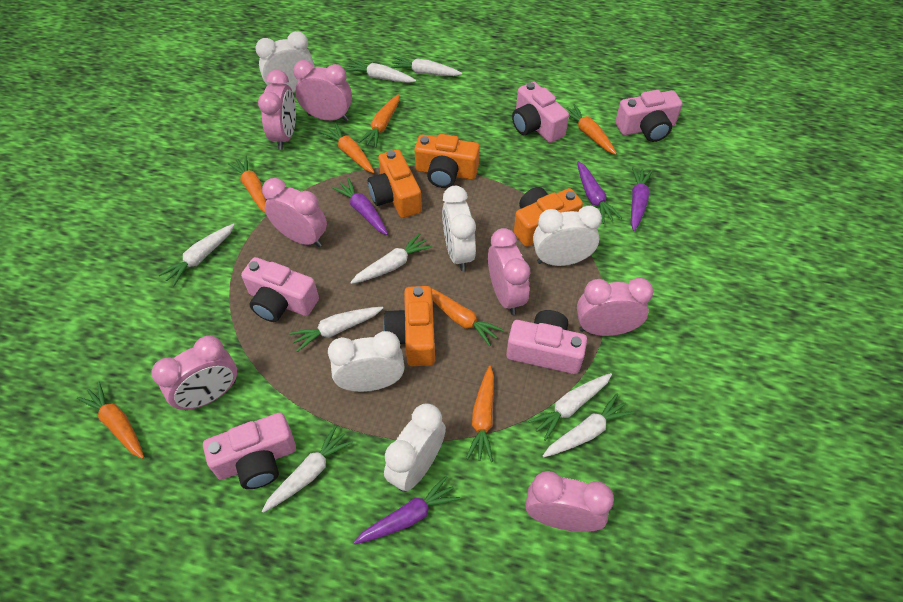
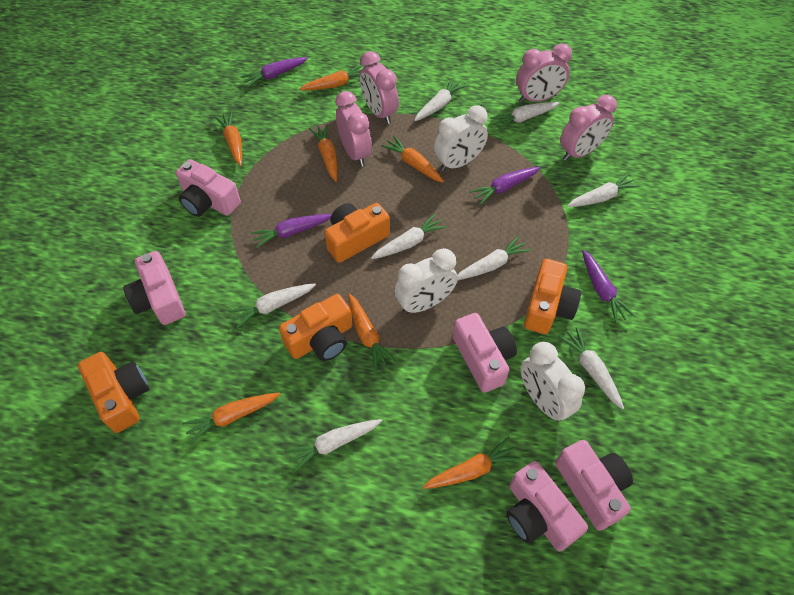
pink clock: [151,336,237,410] [258,70,296,150] [262,178,327,247] [293,60,352,121] [488,228,530,315] [526,471,614,532] [577,278,653,336] = 7 -> [335,91,372,167] [360,51,399,124] [516,43,572,103] [560,95,617,161] = 4
white clock: [255,31,315,92] [328,331,405,392] [384,403,446,491] [442,186,476,271] [533,206,602,266] = 5 -> [394,248,457,314] [434,105,488,171] [520,342,585,422] = 3

